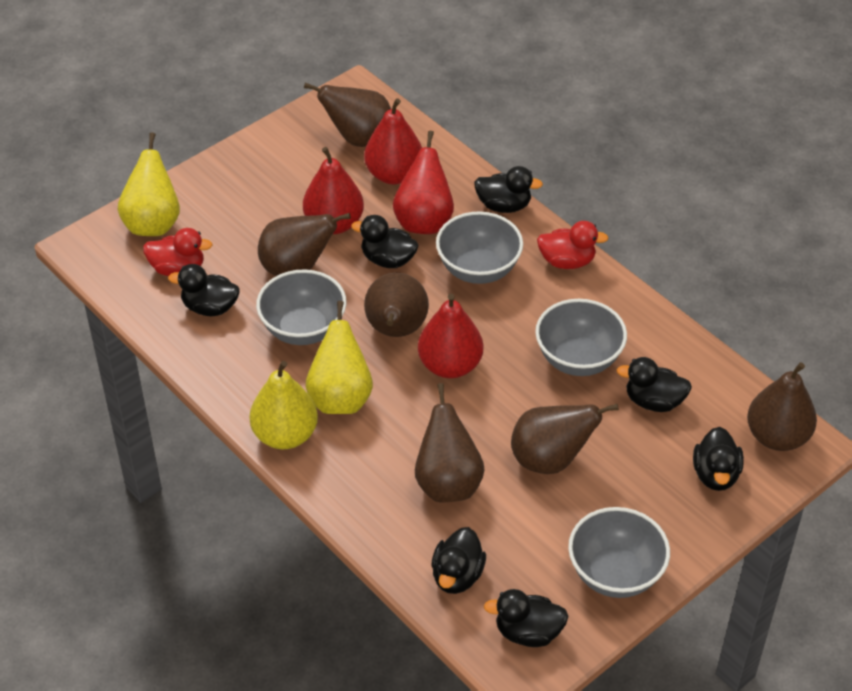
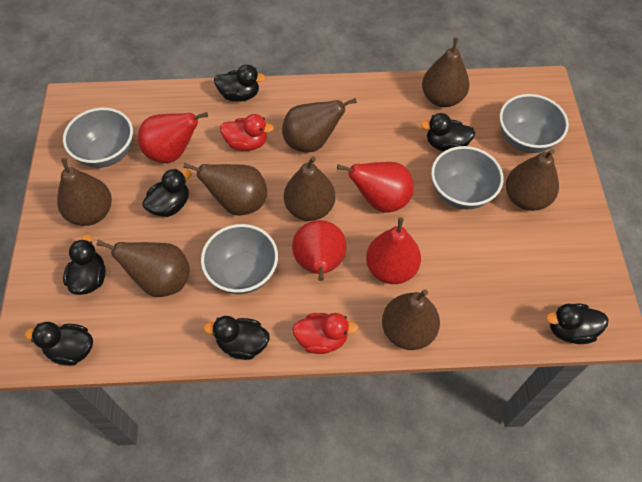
brown pear: [258,213,351,276] [304,83,391,147] [364,273,429,337] [415,383,485,503] [511,404,619,474] [747,362,817,451] = 6 -> [57,158,112,226] [96,240,190,297] [183,163,267,216] [282,98,357,152] [284,156,335,221] [382,289,440,350] [422,37,469,107] [506,149,559,211] = 8
yellow pear: [118,132,180,236] [249,361,318,449] [306,301,373,414] = 3 -> none = 0

